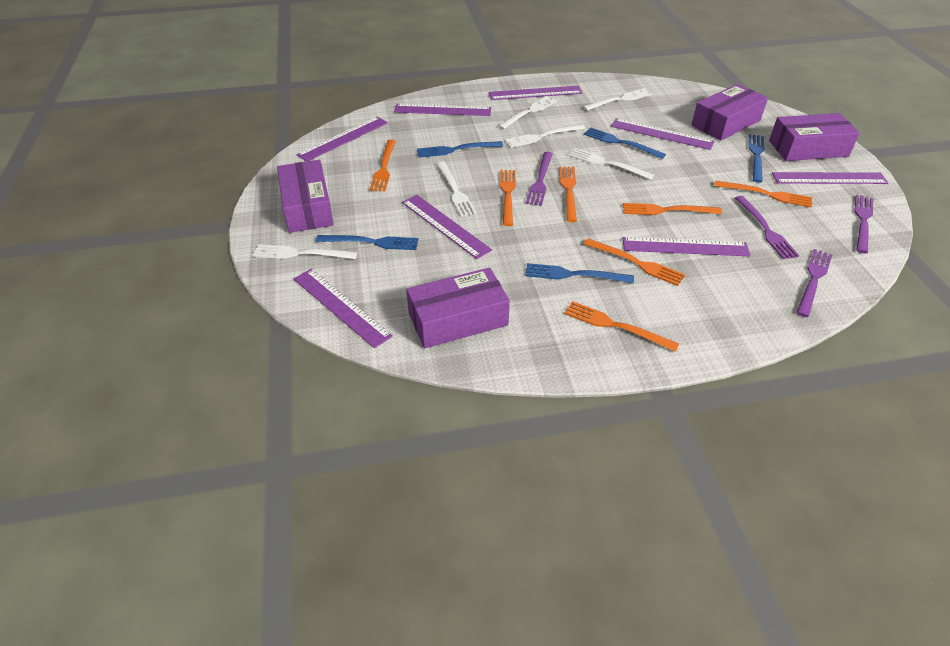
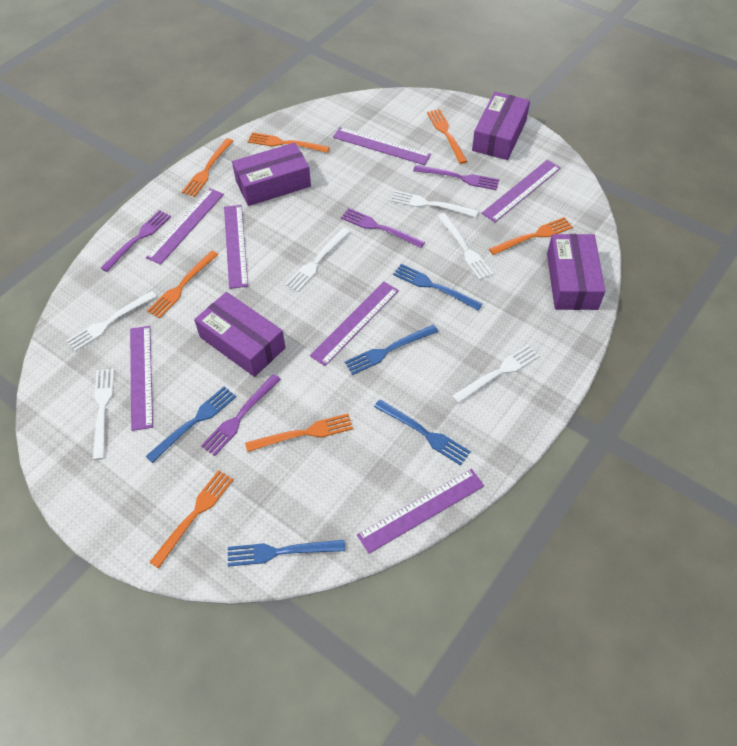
purple ruler: [294,269,393,348] [296,117,388,162] [394,104,491,116] [402,195,492,259] [489,86,582,100] [611,118,714,150] [623,237,751,256] [772,172,888,184] = 8 -> [130,326,153,431] [146,188,224,265] [224,205,248,289] [310,282,399,366] [333,127,431,165] [357,469,484,554] [481,160,561,222] = 7

